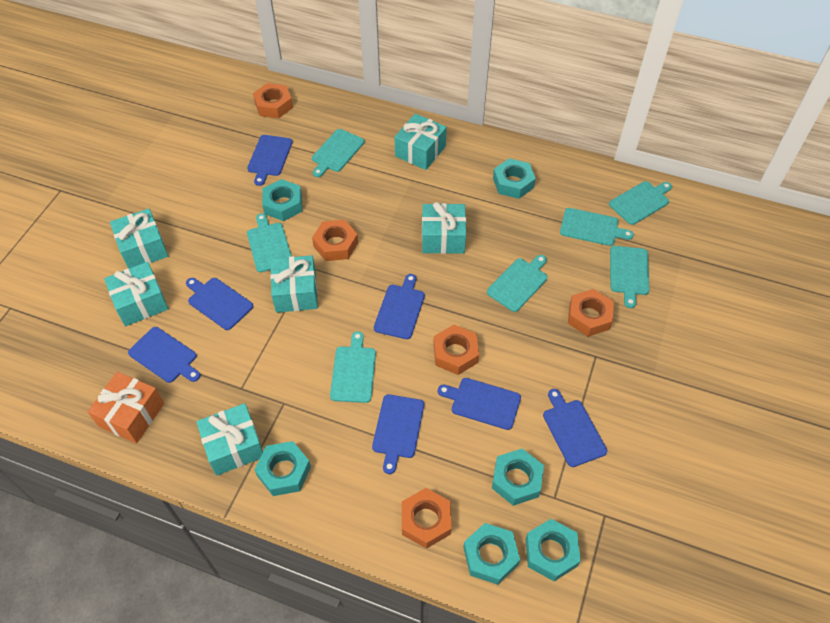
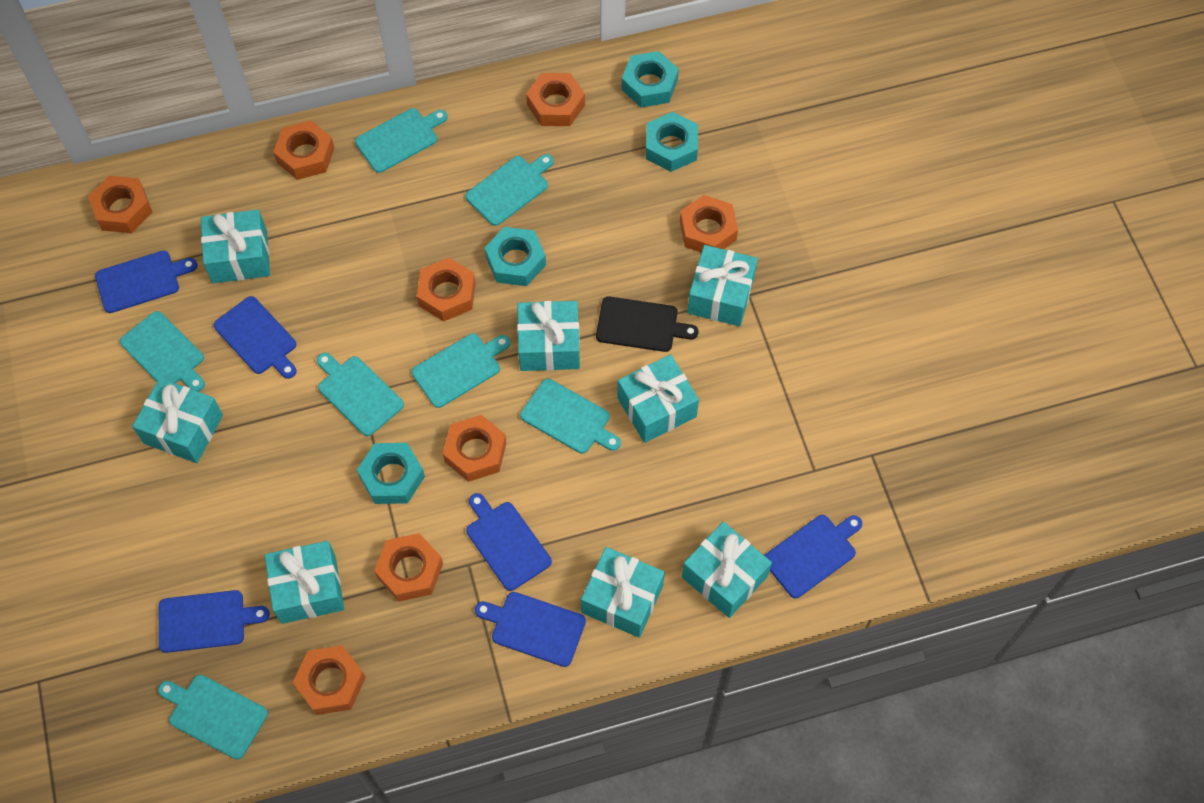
black cutting board: none = 0 -> [596,296,699,352] = 1
blue cutting board: [128,327,200,383] [186,278,253,330] [247,135,293,186] [372,394,424,474] [374,274,425,339] [438,378,521,430] [543,389,607,467] = 7 -> [95,250,197,313] [159,590,270,653] [214,296,297,379] [466,493,552,591] [475,592,586,667] [764,515,862,598] = 6
orange gift: [88,372,164,444] = 1 -> none = 0
orange nut: [253,83,293,118] [312,220,358,261] [402,488,451,549] [433,325,479,375] [568,289,614,337] = 5 -> [88,176,153,233] [273,120,335,180] [293,645,366,715] [374,533,443,602] [417,258,476,321] [443,415,507,482] [526,73,585,126] [680,195,738,253] = 8
turquoise gift: [104,262,169,326] [110,209,168,268] [196,403,263,476] [270,255,318,313] [394,113,447,170] [422,202,466,254] = 6 -> [132,378,223,463] [201,210,270,283] [265,541,344,624] [517,301,580,371] [581,547,665,638] [617,354,699,443] [682,522,772,618] [687,245,758,327] = 8
turquoise nut: [255,441,311,496] [262,179,302,221] [463,523,520,585] [492,449,544,506] [493,158,536,199] [525,519,581,581] = 6 -> [357,443,425,504] [485,227,546,286] [621,51,679,107] [646,112,698,172] = 4

